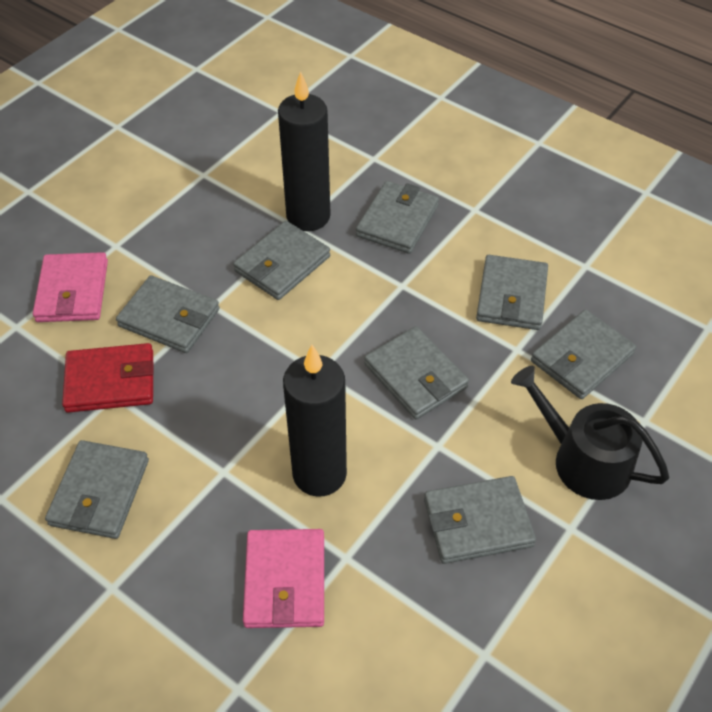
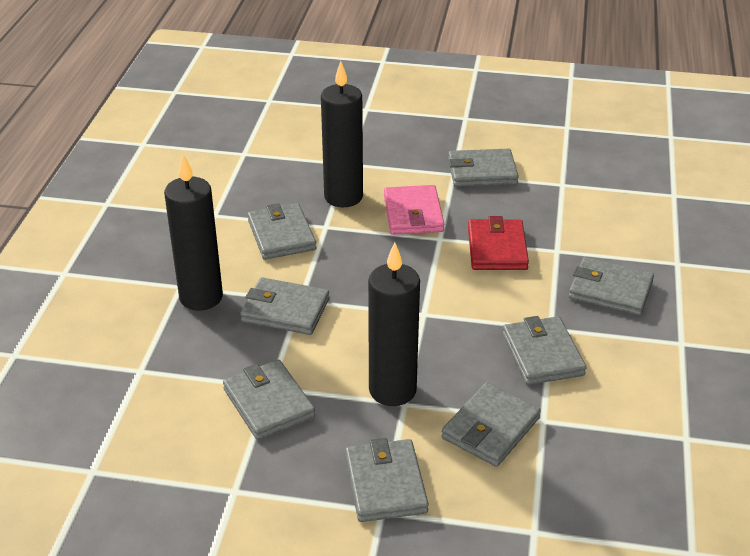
black candle: [278,71,331,231] [283,345,347,497] = 2 -> [164,154,223,311] [321,61,363,207] [368,242,420,406] = 3
black watering can: [511,366,670,500] = 1 -> none = 0
pink wallet: [33,252,108,322] [243,529,324,628] = 2 -> [384,185,444,235] = 1

